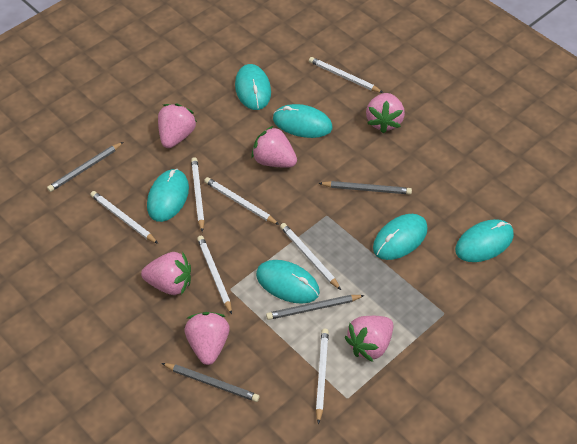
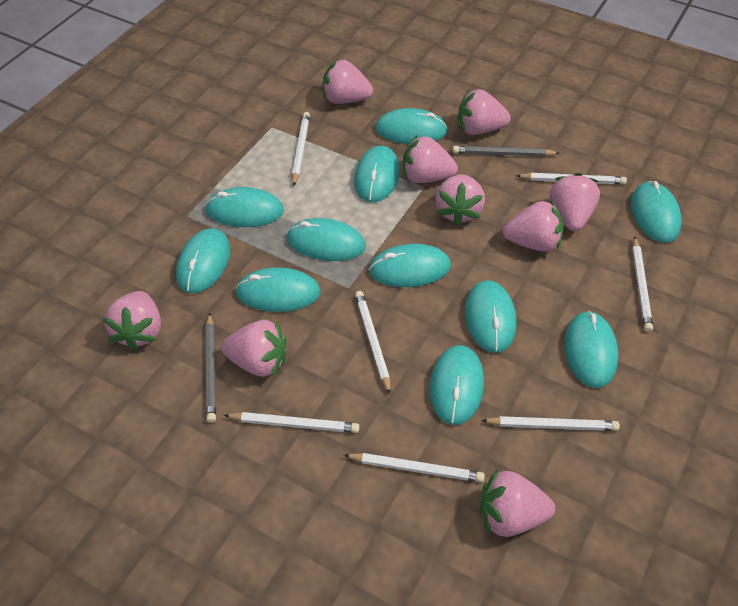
grey pencil: [47,142,123,192] [162,363,259,402] [266,295,365,320] [318,181,412,194] = 4 -> [205,313,216,423] [453,146,559,156] = 2
pink strawberry: [141,252,191,295] [158,104,197,148] [185,312,230,365] [251,126,297,168] [345,316,394,362] [366,93,405,133] = 6 -> [103,291,161,350] [221,320,287,377] [323,59,373,104] [403,135,458,183] [435,174,485,226] [458,89,510,135] [480,470,555,537] [503,201,564,252] [550,173,600,231] = 9
turquoise mouse: [147,169,189,222] [235,64,271,110] [256,260,320,304] [273,104,333,138] [373,214,428,260] [455,219,514,262] = 6 -> [176,228,230,293] [205,187,284,227] [235,267,321,312] [287,218,365,261] [354,146,400,202] [369,244,451,287] [375,108,448,144] [430,345,484,425] [465,280,517,353] [564,311,618,388] [631,181,682,243] = 11

